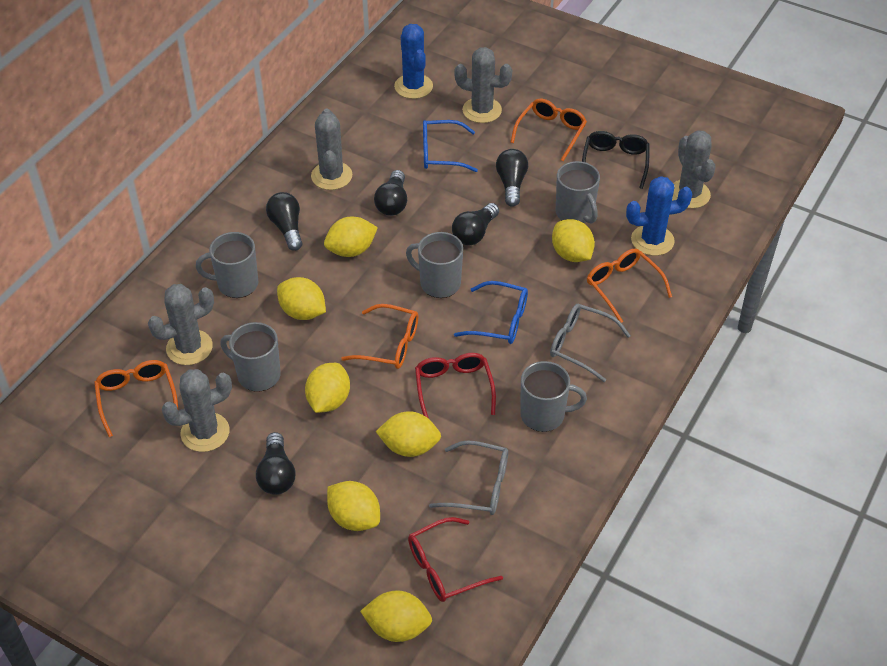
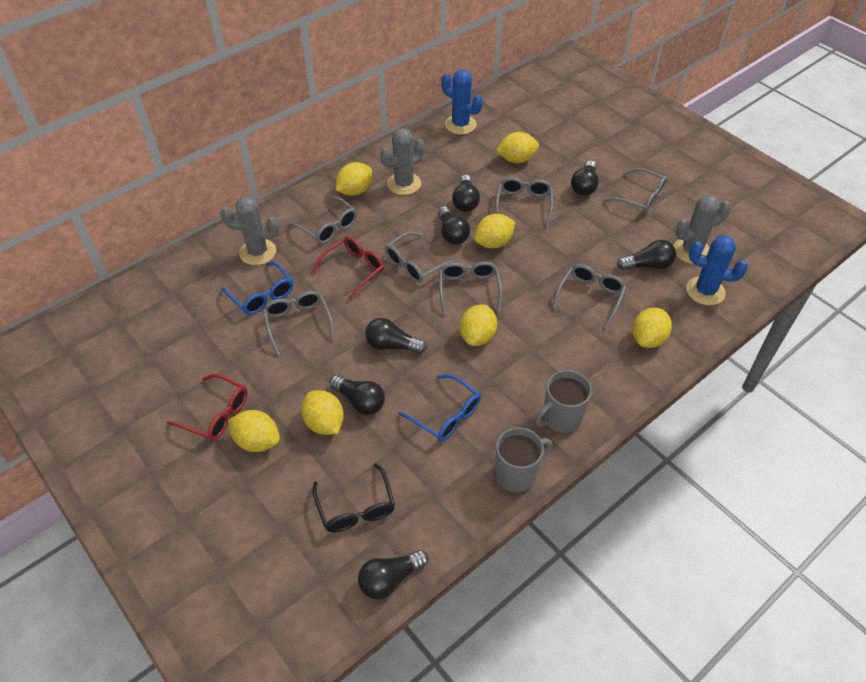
black light bulb: [256,432,295,495] [266,192,303,251] [374,170,407,216] [452,203,499,246] [496,149,528,207] = 5 -> [330,375,385,415] [358,550,428,599] [365,318,427,354] [438,206,470,245] [452,175,480,212] [571,161,599,196] [617,240,676,270] = 7
grey cactus: [148,284,214,365] [162,369,232,452] [311,109,352,190] [454,47,512,123] [672,130,715,209] = 5 -> [220,196,279,265] [381,128,425,195] [674,195,731,264] = 3
grey glasses: [429,440,508,515] [550,304,631,382] = 2 -> [263,291,335,355] [289,196,357,244] [385,231,456,283] [439,262,502,315] [496,177,553,226] [553,264,626,328] [604,168,667,214] = 7
grey mug: [196,232,258,298] [221,322,281,392] [406,232,463,298] [520,361,587,432] [556,161,600,224] = 5 -> [495,427,552,492] [535,370,592,433] = 2
orange glasses: [94,360,178,437] [341,304,418,369] [510,99,587,161] [587,248,672,323] = 4 -> none = 0

